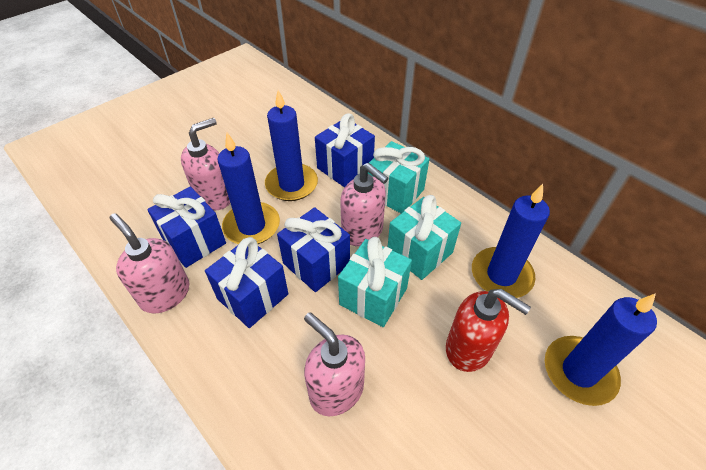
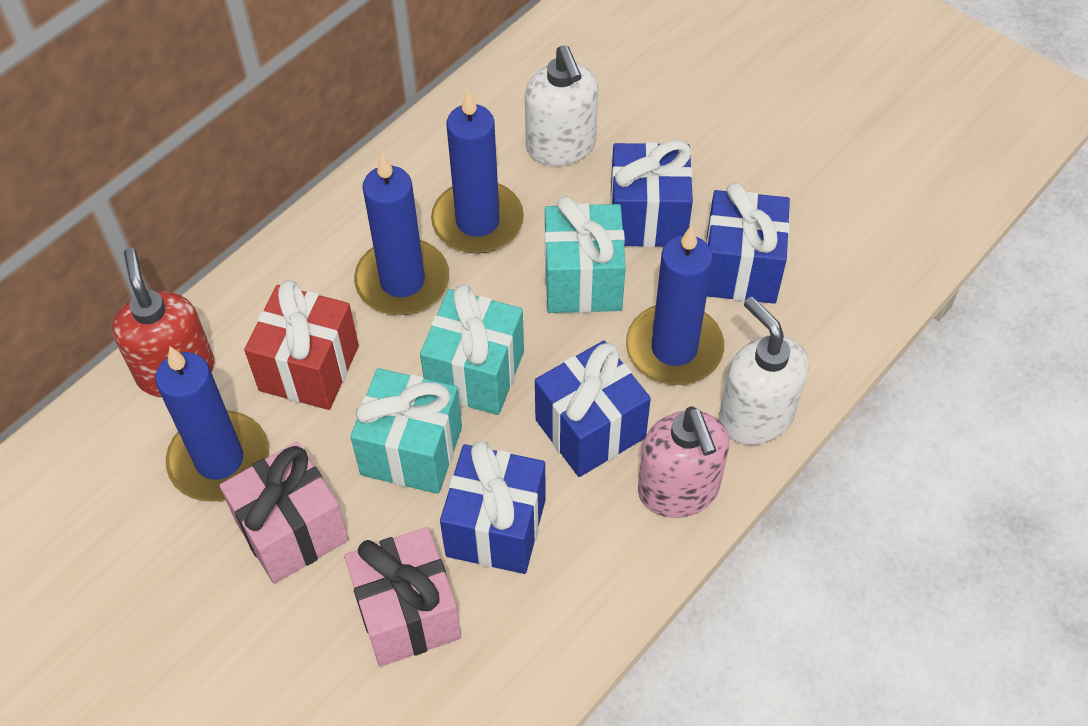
pink gift: none = 0 -> [220,442,349,584] [344,527,461,667] = 2
pink soap dispenser: [109,213,189,314] [181,118,230,211] [304,312,365,416] [340,163,389,246] = 4 -> [638,407,729,518] = 1
red gift: none = 0 -> [244,280,359,410] = 1
white soap dispenser: none = 0 -> [525,46,598,166] [719,297,808,445] = 2

